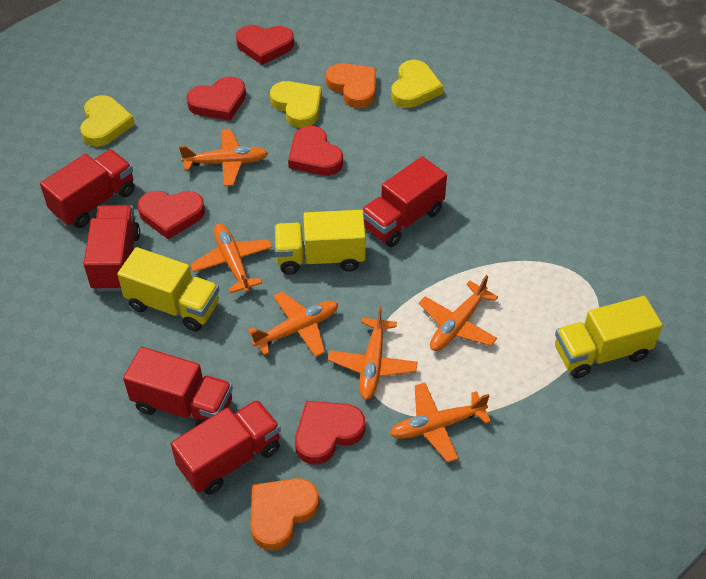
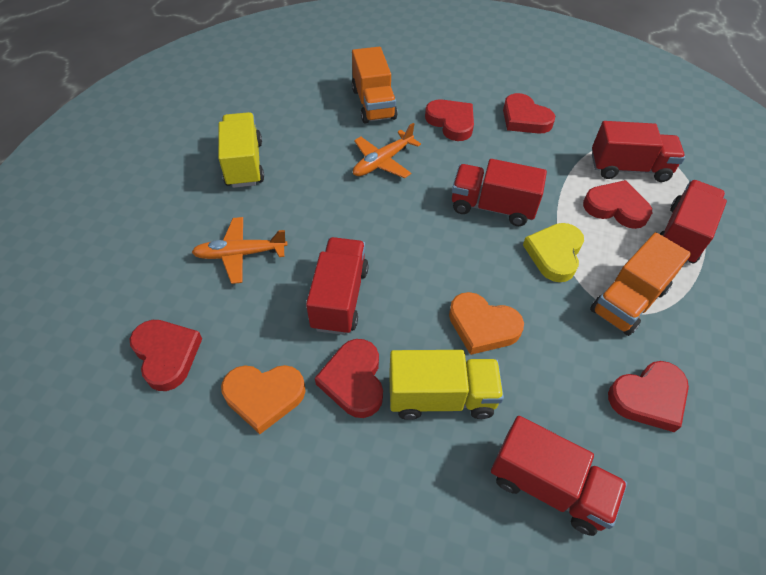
orange plane: [179,129,268,186] [190,223,272,293] [248,291,338,357] [328,306,418,400] [390,383,491,463] [419,275,498,351] = 6 -> [192,217,288,284] [353,123,421,178] = 2
orange truck: none = 0 -> [352,47,397,123] [590,232,691,336] = 2
red heart: [137,191,205,239] [186,76,246,121] [236,25,294,65] [288,126,343,176] [295,401,365,465] = 5 -> [130,320,202,391] [315,339,383,418] [425,99,474,141] [503,93,555,134] [583,180,652,229] [608,361,689,432] = 6
yellow heart: [80,95,135,147] [270,81,322,128] [391,60,443,108] = 3 -> [523,223,584,282] = 1
yellow truck: [117,247,219,332] [274,210,366,275] [555,296,663,378] = 3 -> [218,112,264,188] [389,350,504,420] = 2

